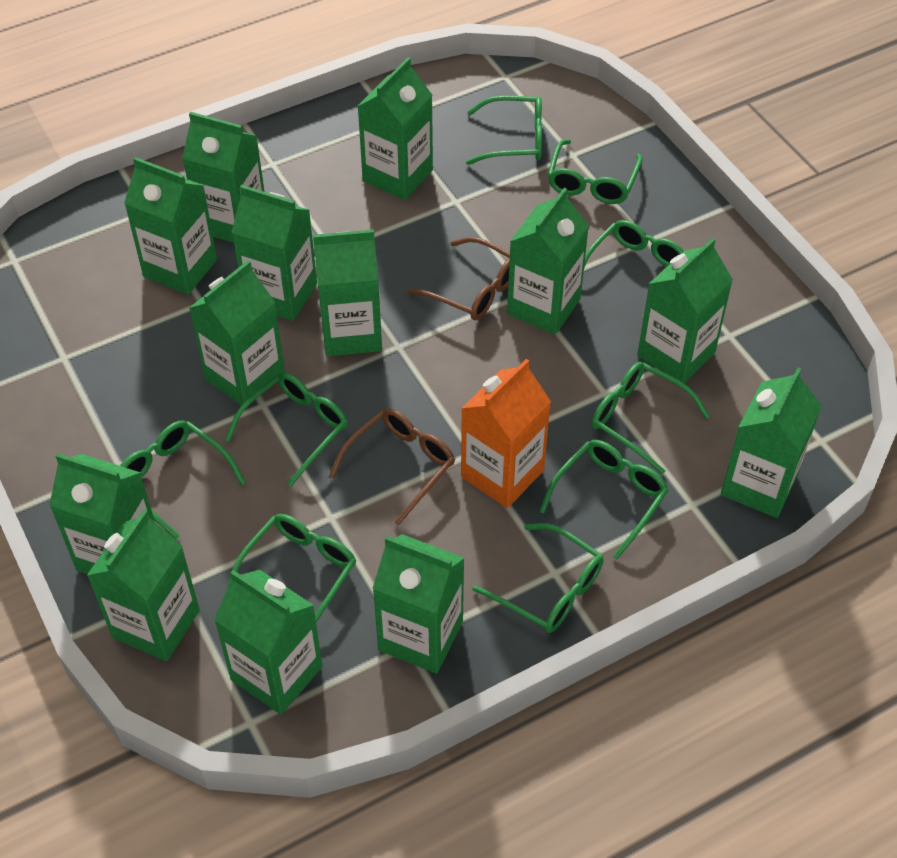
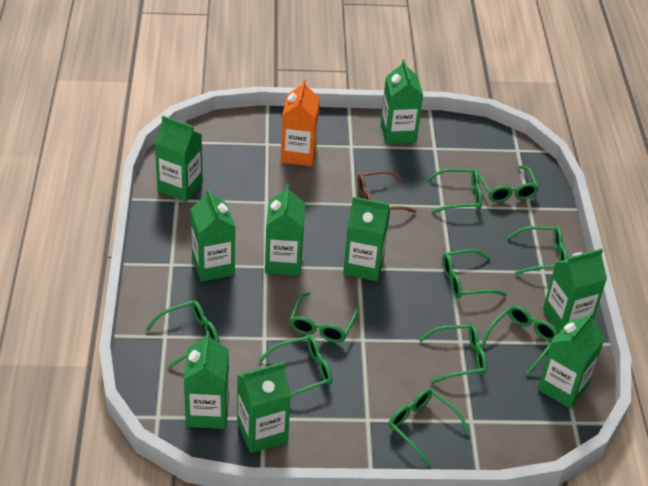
brown glasses: [329,408,455,526] [408,237,510,320] = 2 -> [357,171,416,213] = 1
green carton: [49,453,155,574] [87,509,200,661] [124,157,217,295] [182,112,264,243] [189,260,285,406] [214,570,322,715] [231,185,317,321] [313,229,382,356] [358,57,433,200] [372,534,464,674] [507,188,589,335] [637,238,733,383] [721,367,822,518] = 13 -> [155,116,203,202] [184,331,229,429] [190,188,235,282] [237,362,291,453] [265,184,305,276] [343,197,390,281] [381,59,423,144] [538,312,605,409] [543,248,607,332] = 9
green glasses: [120,420,246,539] [225,373,348,487] [227,514,356,622] [466,95,542,165] [473,523,604,633] [539,440,669,559] [548,139,643,204] [584,220,684,318] [591,362,710,475] = 9 -> [146,300,219,368] [259,336,332,397] [290,292,359,343] [388,389,470,466] [419,324,487,383] [427,168,482,213] [442,249,507,299] [478,166,539,202] [481,305,558,375] [507,226,568,275] = 10

